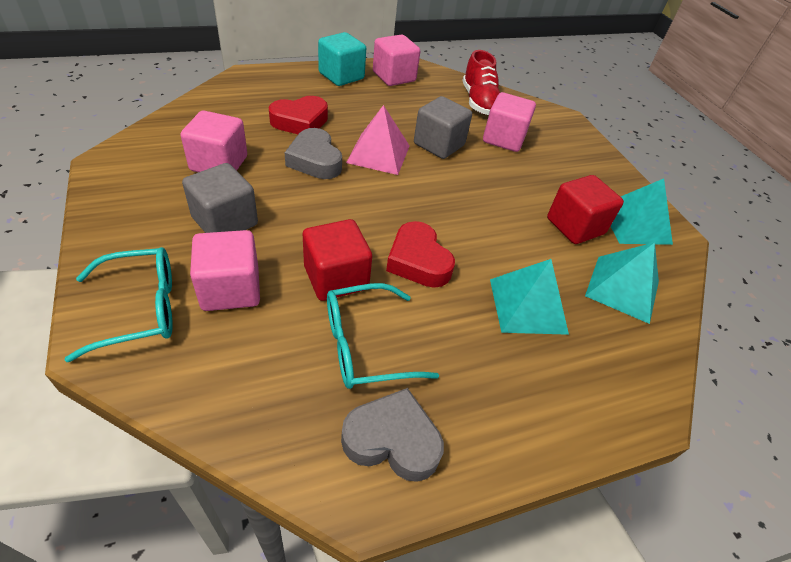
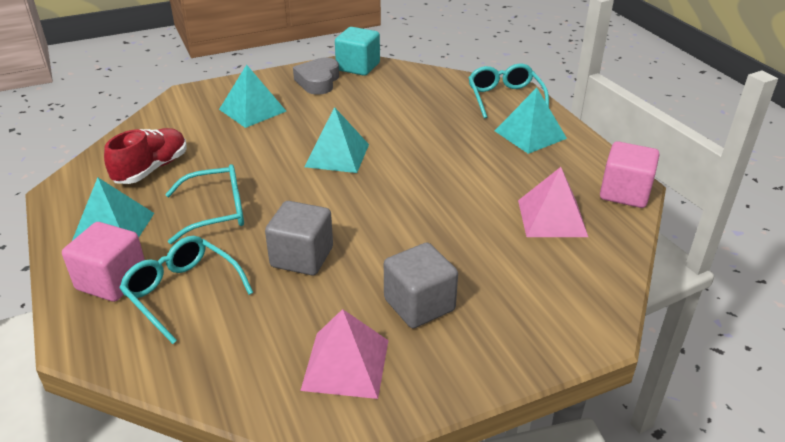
grey heart: [284,128,342,179] [341,388,444,482] = 2 -> [293,58,339,95] = 1
pink cube: [180,110,247,172] [190,230,260,311] [373,35,420,86] [483,92,536,152] = 4 -> [62,222,145,302] [600,141,659,208] = 2
pink pyramid: [346,105,410,175] = 1 -> [300,309,389,399] [518,167,588,237] = 2
red cube: [303,219,372,301] [547,175,624,244] = 2 -> none = 0
red heart: [269,96,328,134] [386,221,455,288] = 2 -> none = 0
turquoise glasses: [64,247,173,362] [327,283,439,389] = 2 -> [119,236,253,344] [165,164,244,244] [469,63,549,119] = 3
turquoise pyramid: [490,259,569,335] [585,242,659,324] [610,179,673,245] = 3 -> [72,177,154,241] [219,65,286,128] [304,107,369,173] [495,88,567,154] = 4

